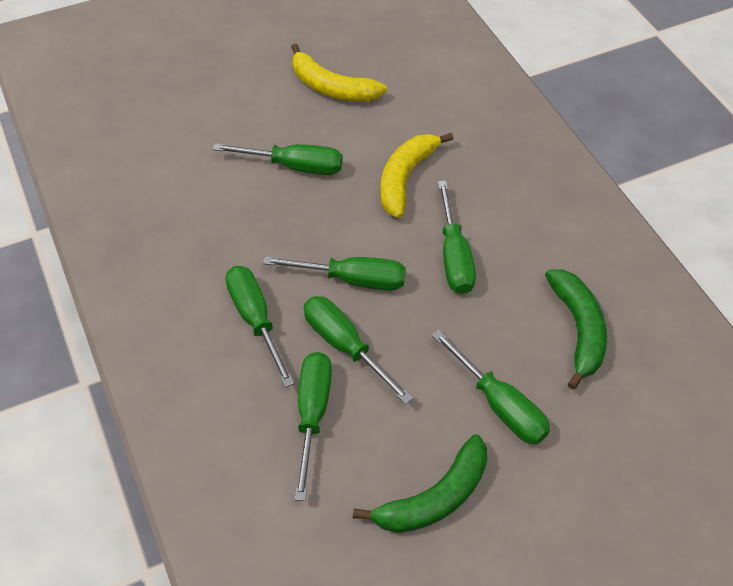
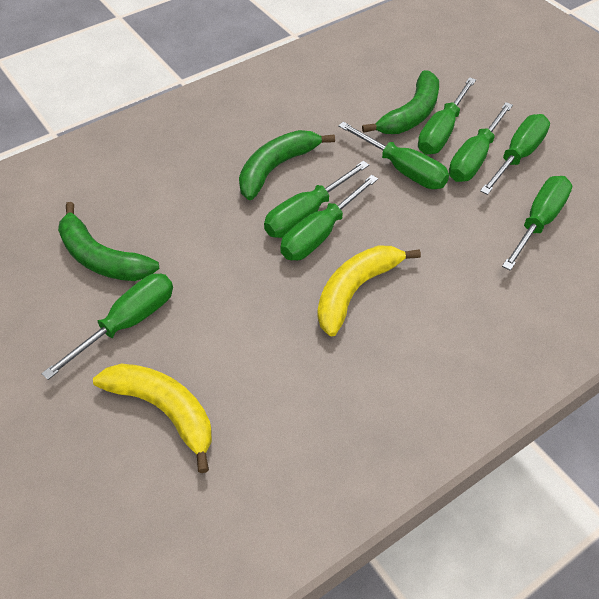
green banana: [353,434,487,533] [545,269,607,390] = 2 -> [58,202,159,281] [239,130,335,200] [362,70,439,134] = 3
green screwdriver: [213,143,343,175] [225,266,294,387] [263,256,406,291] [295,352,332,501] [304,296,413,404] [432,330,550,444] [438,181,476,294] = 7 -> [41,274,173,380] [264,161,369,238] [280,175,378,260] [338,122,449,189] [418,77,476,155] [449,102,513,182] [480,114,550,195] [502,176,572,271] = 8

